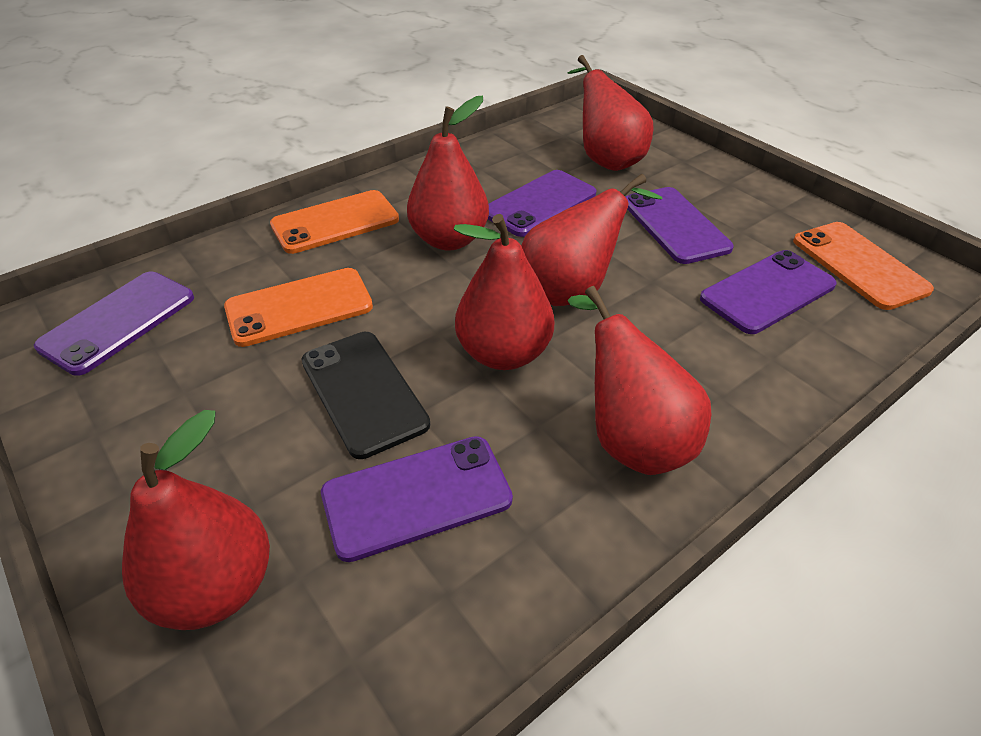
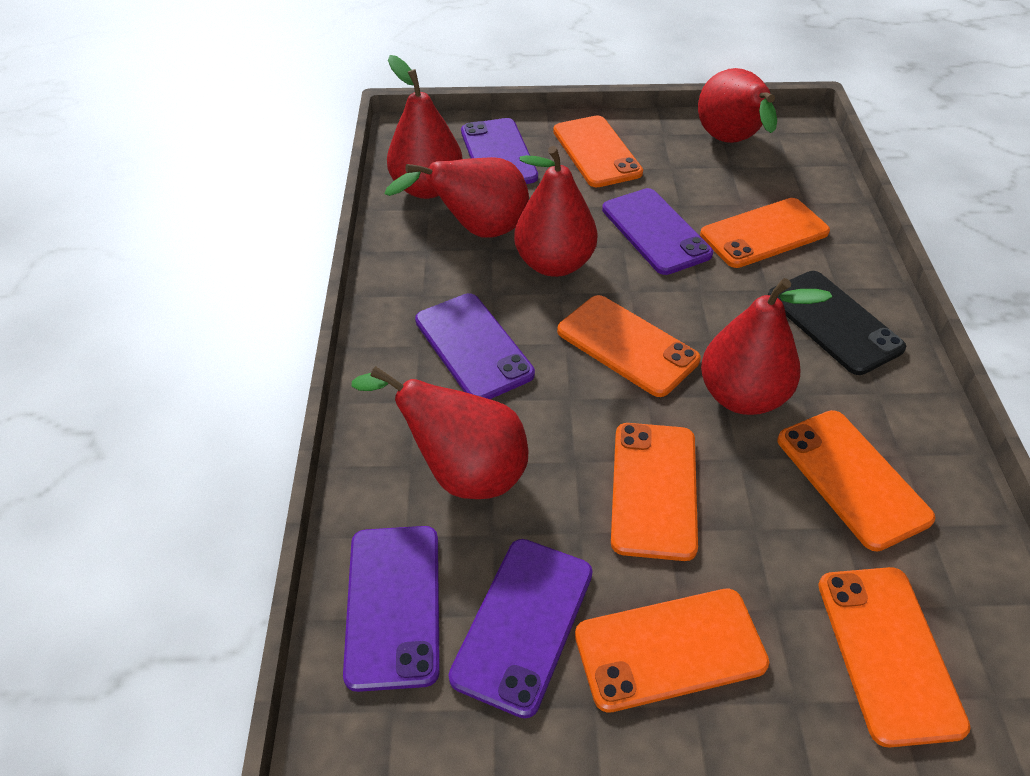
orange phone: [224,268,373,347] [270,190,399,254] [793,222,934,310] = 3 -> [553,115,643,187] [557,295,701,397] [575,589,769,713] [611,423,698,561] [700,198,830,268] [777,410,935,552] [818,567,971,748] = 7

